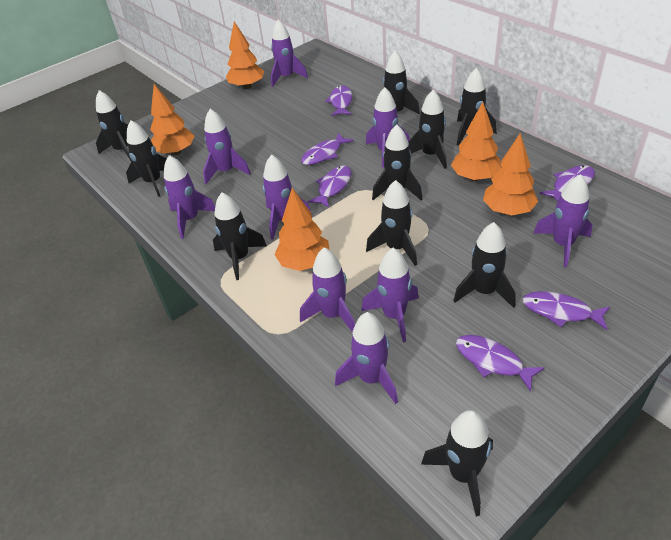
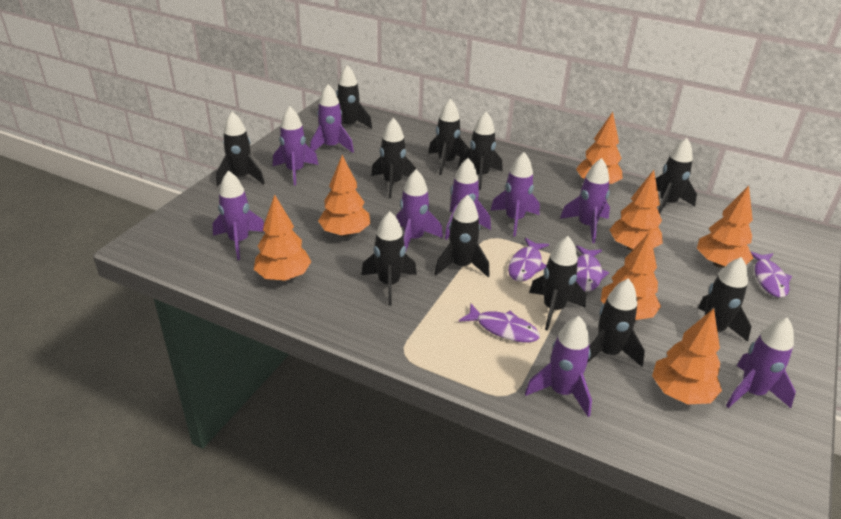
black rocket: [96,90,132,161] [126,120,167,197] [213,192,267,280] [366,180,417,266] [372,124,422,200] [383,51,420,115] [408,90,447,169] [421,410,493,517] [453,222,516,308] [457,68,497,146] = 10 -> [216,112,265,186] [336,65,372,129] [361,212,417,306] [371,118,416,198] [428,99,470,175] [434,195,490,277] [458,111,502,190] [529,236,586,331] [587,278,645,367] [656,138,697,214] [698,257,751,342] = 11
orange tree: [150,84,194,155] [226,22,264,89] [274,188,330,271] [451,102,502,181] [483,133,538,215] = 5 -> [254,195,311,281] [318,155,370,237] [576,112,623,184] [601,232,661,320] [610,170,663,251] [652,308,722,404] [697,186,753,268] = 7
purple fish: [301,133,354,165] [307,166,351,208] [325,85,352,116] [456,335,545,392] [522,291,610,330] [539,165,595,201] = 6 -> [459,304,540,343] [508,238,549,282] [576,246,609,292] [750,251,792,298] = 4

